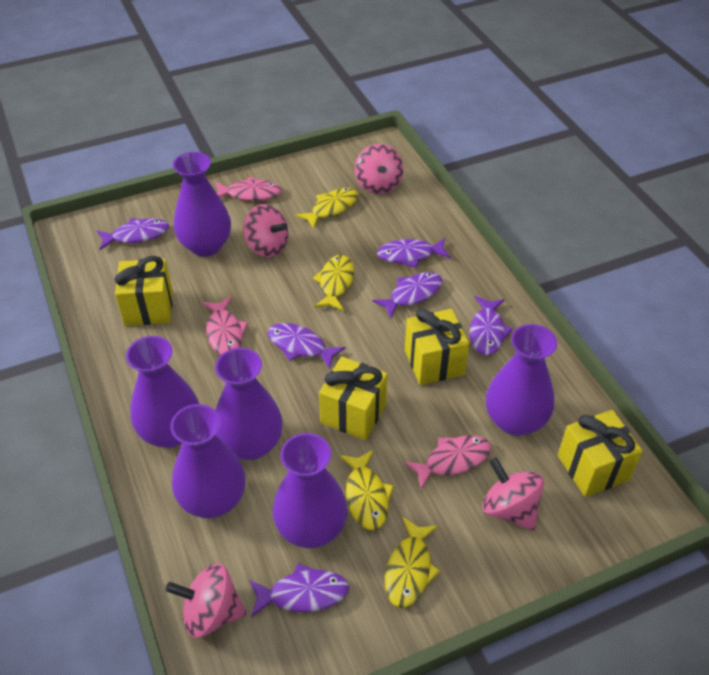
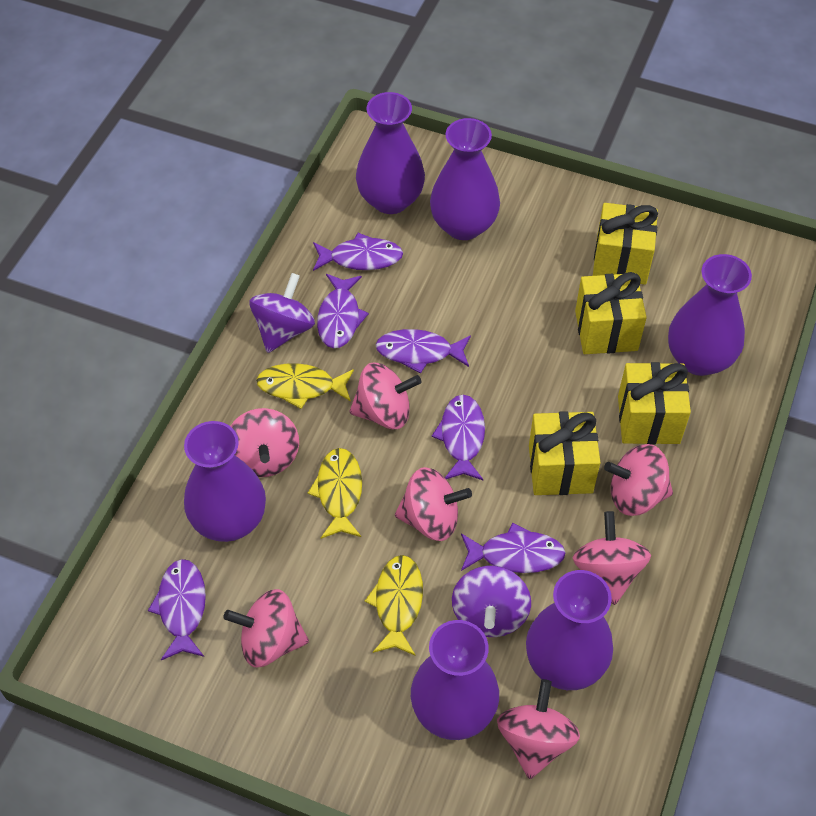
pink fish: [202,297,248,355] [215,177,281,201] [404,435,491,489] = 3 -> none = 0
pink spinning top: [166,563,247,638] [243,204,289,257] [355,144,404,194] [482,457,544,531] = 4 -> [223,589,309,667] [230,408,299,477] [349,362,421,429] [395,467,472,541] [497,679,580,779] [573,511,651,605] [604,444,673,516] = 7
purple spinning top: none = 0 -> [249,273,315,353] [452,566,531,637] = 2
yellow fish: [296,188,358,229] [312,255,354,311] [340,450,394,530] [385,517,440,608] = 4 -> [256,363,354,409] [308,448,362,539] [365,555,423,656] = 3

